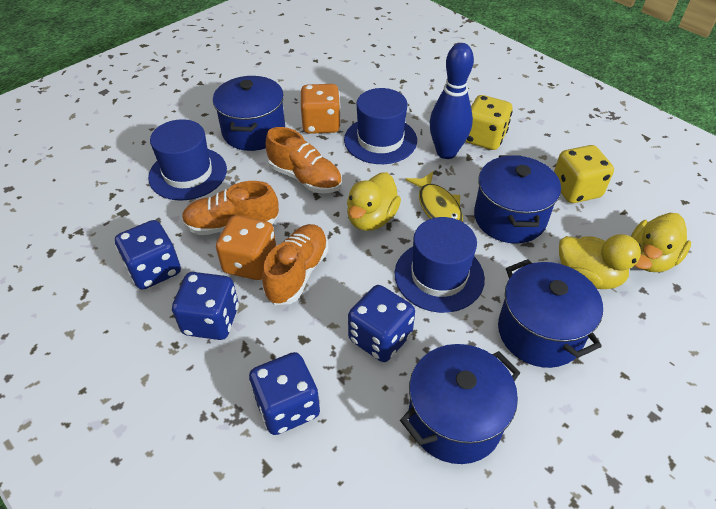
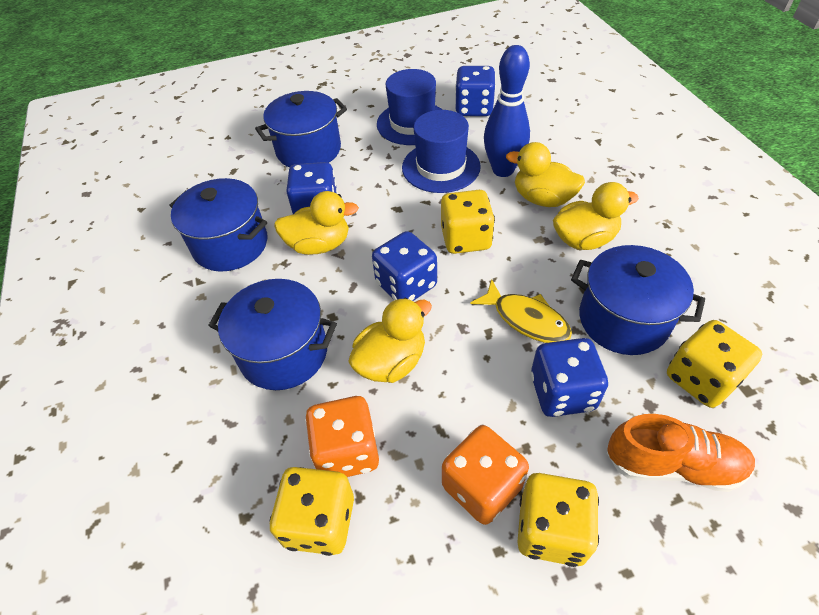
blue hat: [148,119,227,201] [344,88,417,164] [394,217,485,313] = 3 -> [377,69,442,145] [402,110,481,193] = 2
orange shoe: [182,181,279,235] [262,224,329,305] [265,127,342,193] = 3 -> [607,414,755,492] = 1
yellow dice: [465,95,513,150] [554,145,614,203] = 2 -> [269,467,354,556] [441,190,495,254] [517,473,599,567] [667,320,762,408] = 4
yellow duck: [347,172,401,231] [559,234,652,289] [631,213,691,272] = 3 -> [274,191,359,255] [348,298,432,383] [506,142,585,207] [553,182,639,250] = 4

